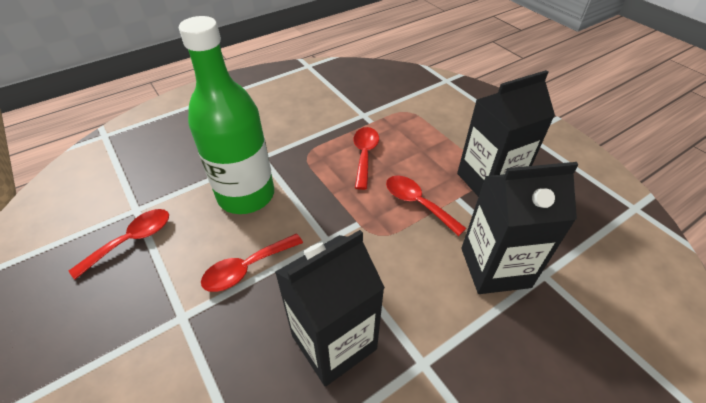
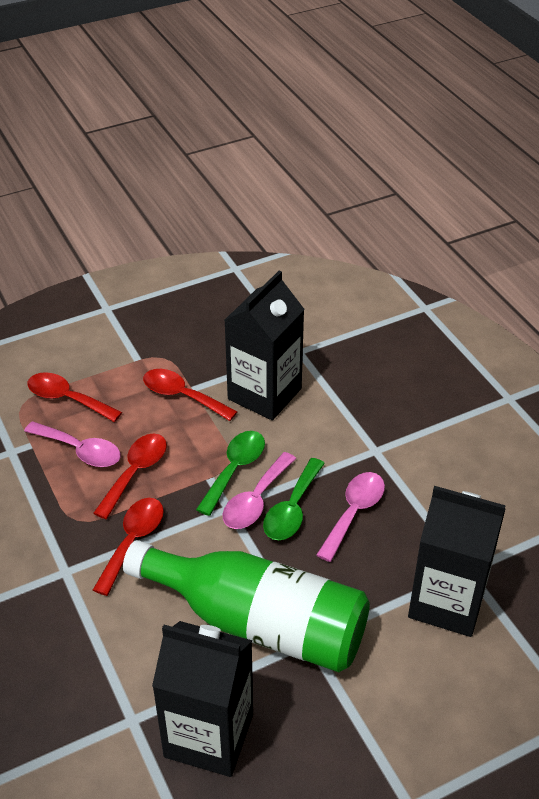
green spoon: none = 0 -> [196,431,265,516] [263,458,325,540] = 2
pink spoon: none = 0 -> [24,421,121,467] [222,452,296,529] [316,472,385,562] = 3

